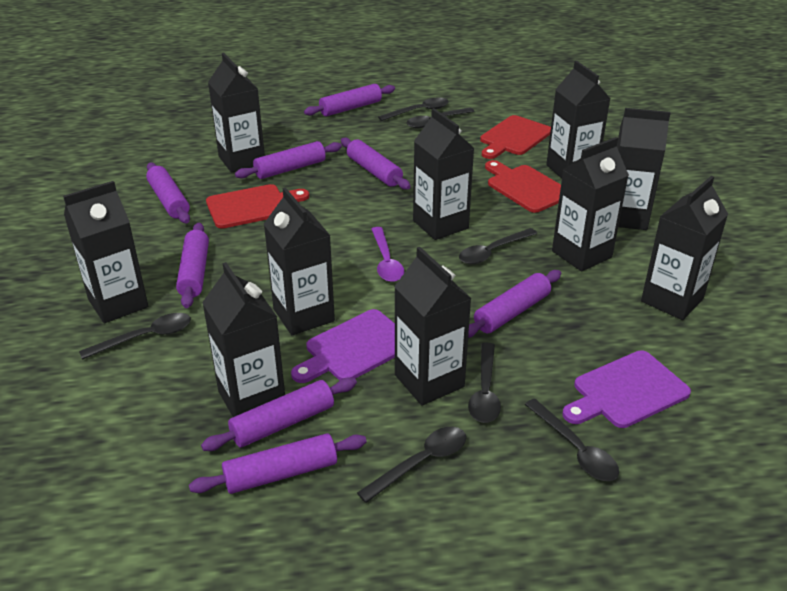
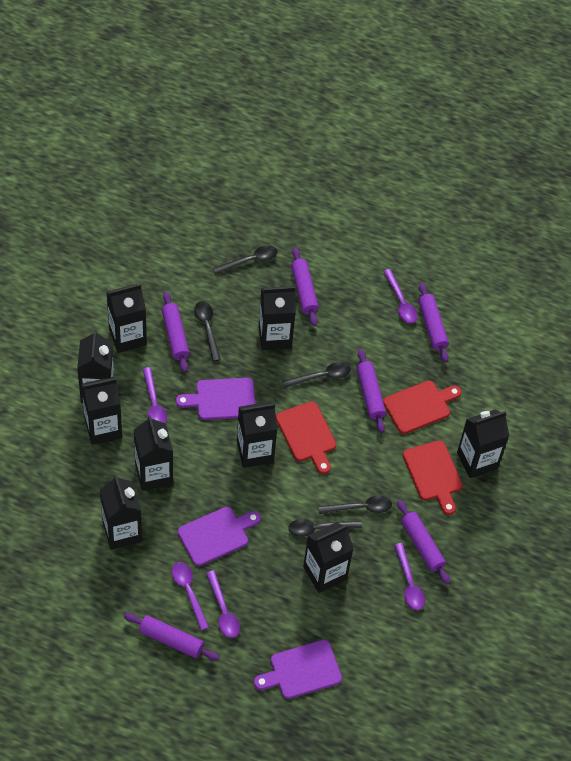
black carton: [63,181,148,323] [202,262,285,417] [208,53,265,173] [264,187,335,335] [394,247,472,405] [413,108,474,240] [546,61,610,179] [552,137,629,272] [617,108,671,230] [641,176,728,320] = 10 -> [77,329,114,403] [81,377,122,445] [100,475,142,550] [107,284,147,353] [134,415,173,491] [237,401,277,468] [259,286,296,350] [303,522,353,593] [457,409,509,478] = 9
black spoon: [79,313,191,360] [357,427,466,503] [378,97,449,121] [407,107,475,129] [459,228,537,264] [468,343,501,423] [525,399,619,481] = 7 -> [194,301,221,362] [213,245,277,274] [282,362,351,388] [288,519,362,537] [319,495,392,514] = 5
purple cutting board: [291,309,395,383] [562,350,691,428] = 2 -> [176,378,255,420] [178,507,261,566] [254,640,342,699] = 3
purple rolling pin: [146,162,190,223] [176,223,209,308] [189,433,367,494] [201,378,357,451] [235,141,342,179] [304,84,395,116] [341,138,411,190] [468,270,561,338] = 8 -> [124,613,219,661] [162,292,190,372] [291,248,319,326] [357,349,386,433] [397,500,450,584] [418,283,449,362] = 6
purple spoon: [371,227,404,282] = 1 -> [143,367,167,423] [172,562,209,630] [206,570,240,638] [383,269,417,323] [395,543,425,610] = 5

